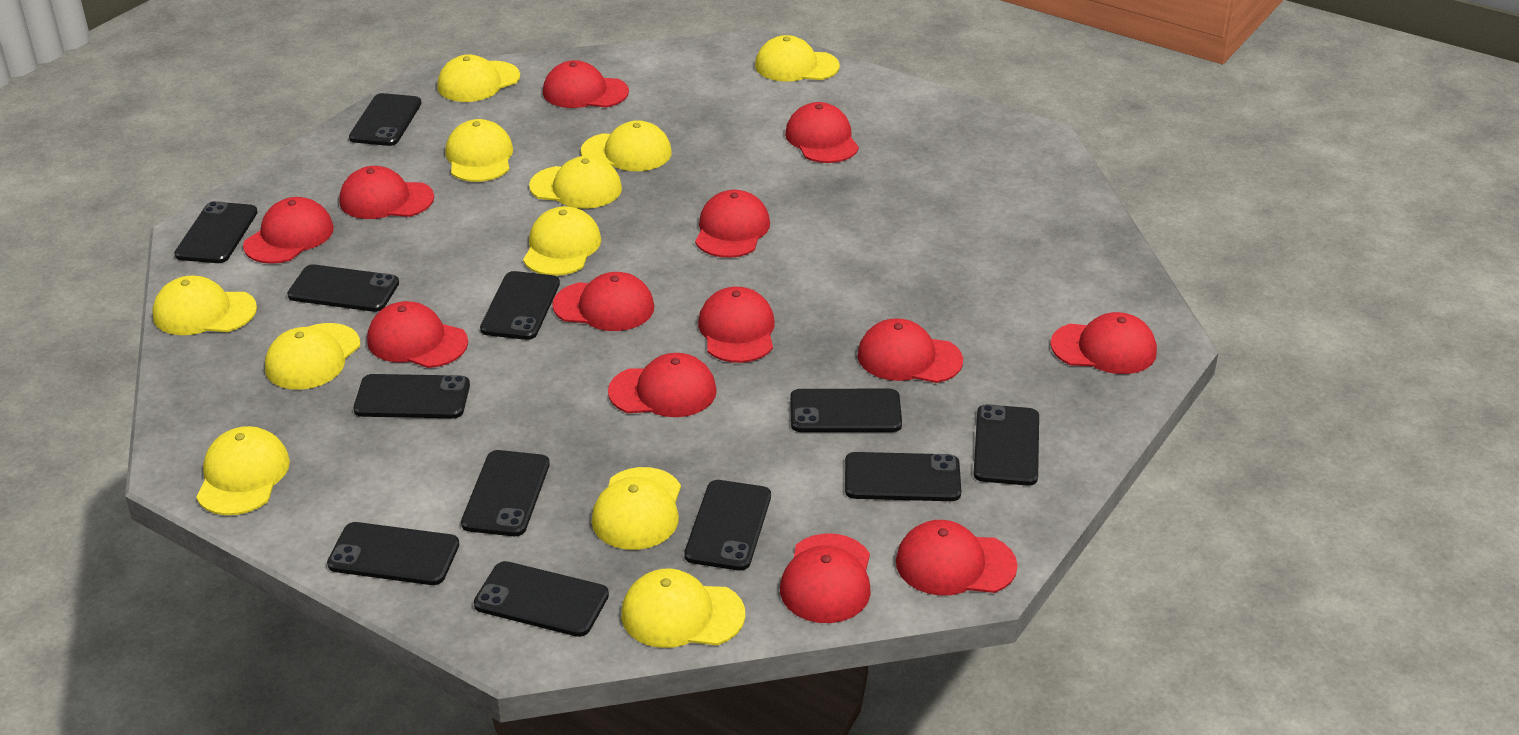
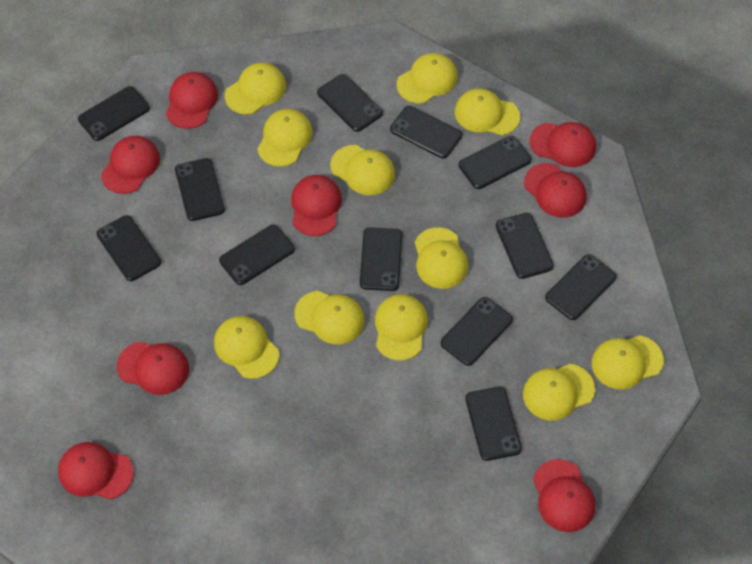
red cap: [243,197,334,264] [339,166,434,219] [367,301,468,368] [543,60,629,108] [552,272,654,331] [608,353,717,417] [695,190,770,258] [698,287,775,363] [780,533,870,623] [785,102,859,163] [857,318,963,383] [896,520,1018,596] [1050,312,1157,374] = 13 -> [58,442,134,500] [101,136,160,194] [117,342,189,395] [166,72,218,129] [291,175,342,236] [524,163,587,218] [530,122,596,167] [533,459,595,532] = 8

